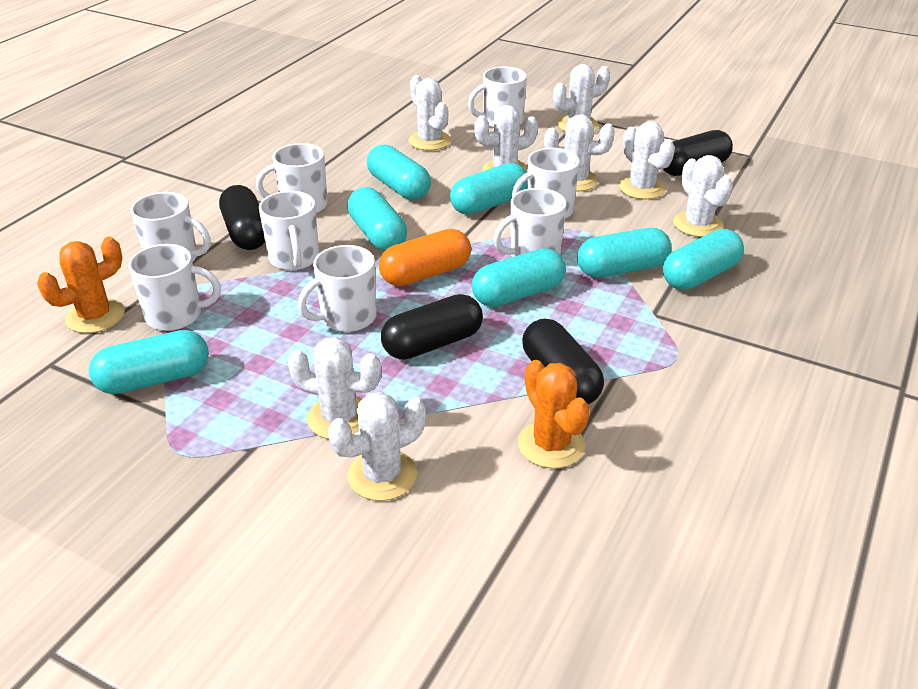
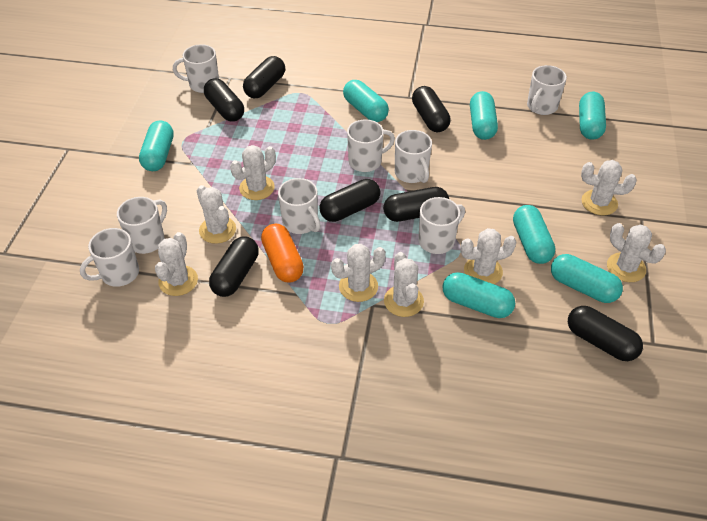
black capsule: [219,185,265,250] [381,294,483,360] [522,318,604,404] [663,130,733,176] = 4 -> [204,78,244,122] [209,236,259,297] [243,56,285,99] [319,179,380,222] [383,187,449,222] [412,86,451,132] [568,306,643,361] = 7
orange cactus: [37,237,125,333] [518,360,590,469] = 2 -> none = 0

